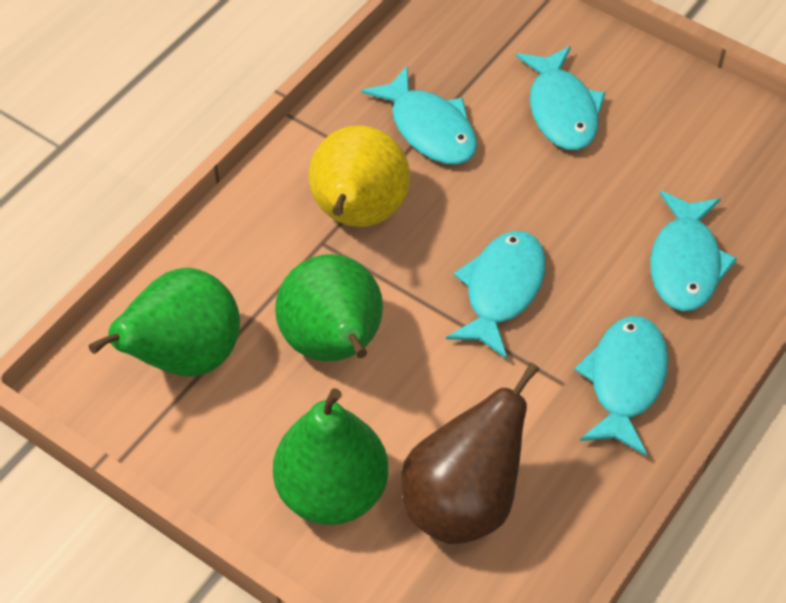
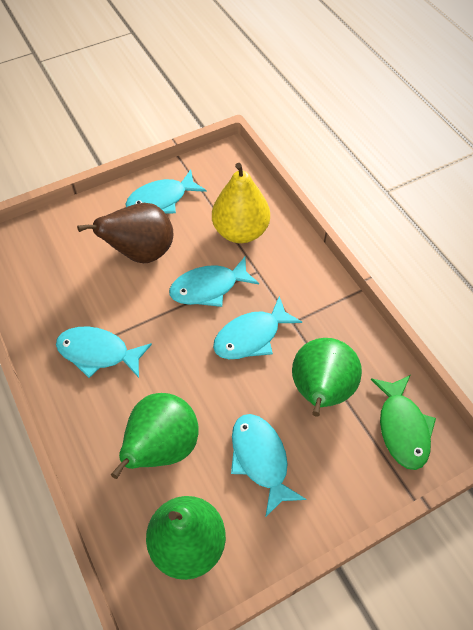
green fish: none = 0 -> [371,375,436,470] = 1

